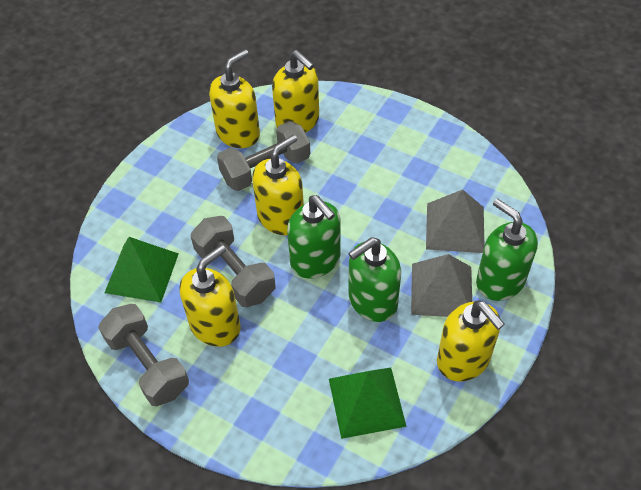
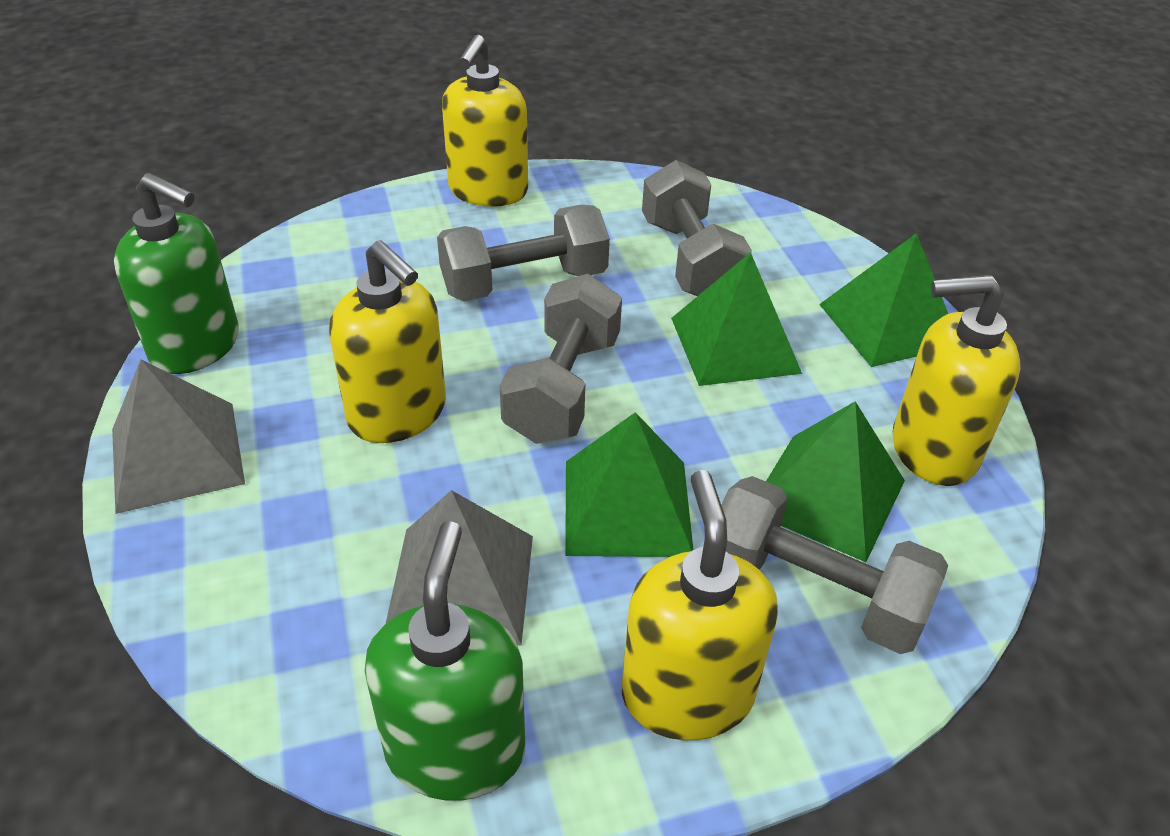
green pyramid: [104,237,178,302] [329,368,407,439] = 2 -> [565,412,693,557] [671,252,802,386] [766,401,905,562] [819,233,948,367] = 4
green soap dispenser: [287,195,341,279] [348,237,401,322] [476,198,538,301] = 3 -> [114,173,238,374] [365,521,525,801] = 2
grey dumbbell: [98,304,189,406] [191,216,275,307] [217,121,310,191] = 3 -> [437,205,610,302] [500,274,622,444] [642,160,752,296] [721,476,948,654] = 4
yellow soap dispenser: [179,245,241,347] [209,49,260,148] [252,135,304,235] [272,50,319,133] [437,300,505,381] = 5 -> [329,240,446,443] [442,35,528,207] [622,470,778,740] [892,275,1020,486] = 4

